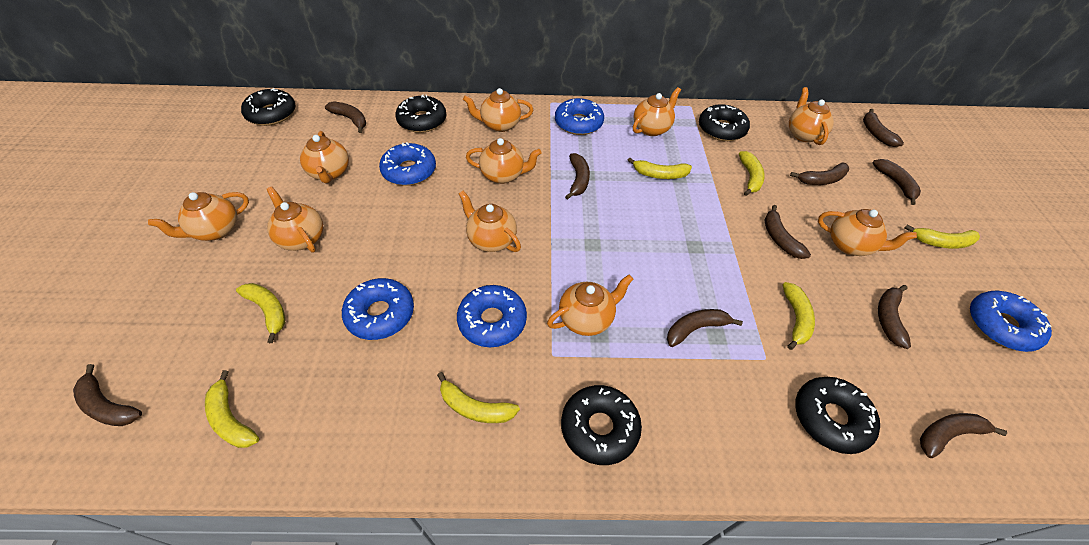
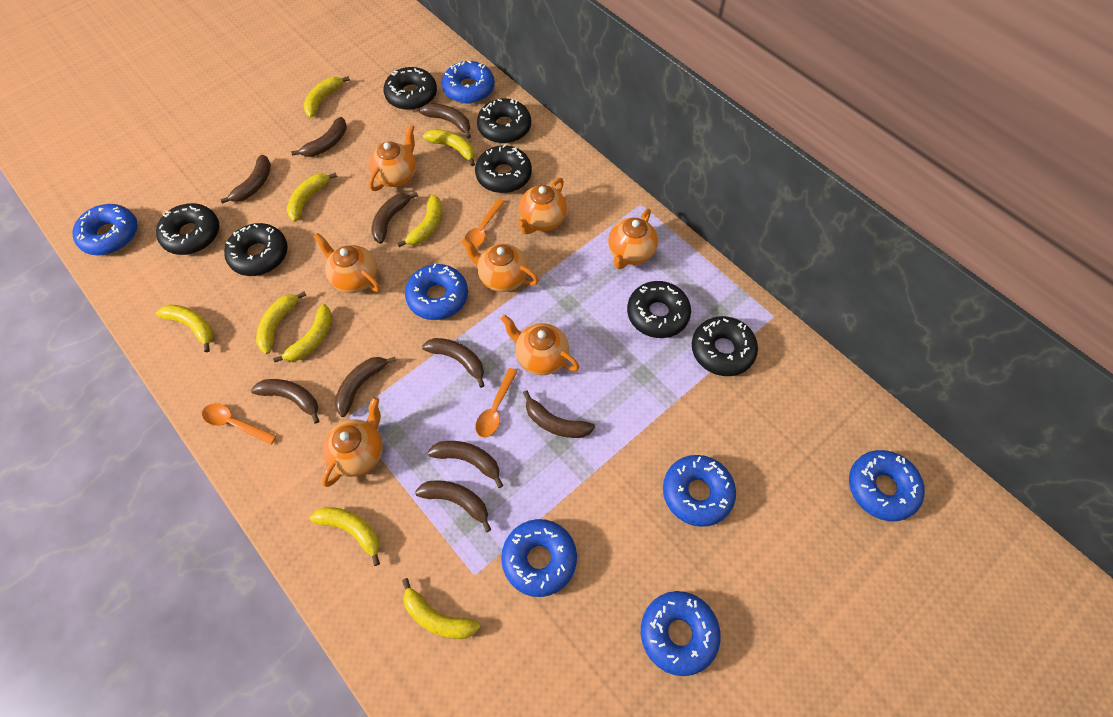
black donut: [241,88,296,126] [395,94,447,133] [561,385,642,465] [699,104,750,141] [795,377,880,454] = 5 -> [156,203,219,255] [224,223,288,276] [384,67,437,110] [475,144,532,193] [477,99,531,143] [627,281,691,338] [692,316,758,376] = 7
blue donut: [342,278,414,340] [379,142,436,186] [457,285,527,347] [555,98,604,135] [970,291,1052,352] = 5 -> [72,204,138,255] [405,264,468,320] [442,61,495,104] [501,519,577,597] [641,591,721,676] [663,455,736,527] [849,450,925,521] = 7
orange spoon: none = 0 -> [202,403,277,445] [465,198,505,248] [475,368,518,438] = 3
orange teapot: [148,192,249,241] [267,186,323,253] [300,131,349,183] [459,191,521,252] [463,88,533,132] [466,138,542,184] [547,274,633,336] [633,87,681,136] [789,87,834,145] [818,209,917,256] = 10 -> [313,233,380,293] [322,397,383,487] [369,124,416,191] [461,237,539,292] [501,315,579,375] [517,178,567,234] [608,209,658,269] = 7
yellow banana: [205,370,259,448] [236,283,285,343] [437,372,520,423] [628,158,692,179] [739,151,765,196] [782,282,815,350] [905,224,980,249] = 7 -> [156,305,213,352] [256,291,306,354] [273,304,332,362] [287,172,337,222] [304,76,350,118] [310,507,380,566] [397,195,442,247] [402,578,480,639] [423,129,475,166] = 9

